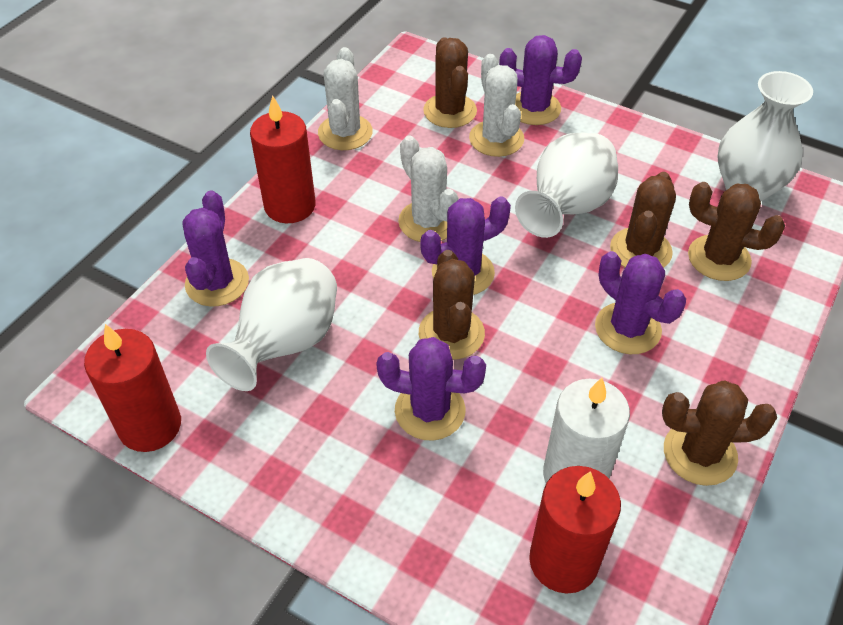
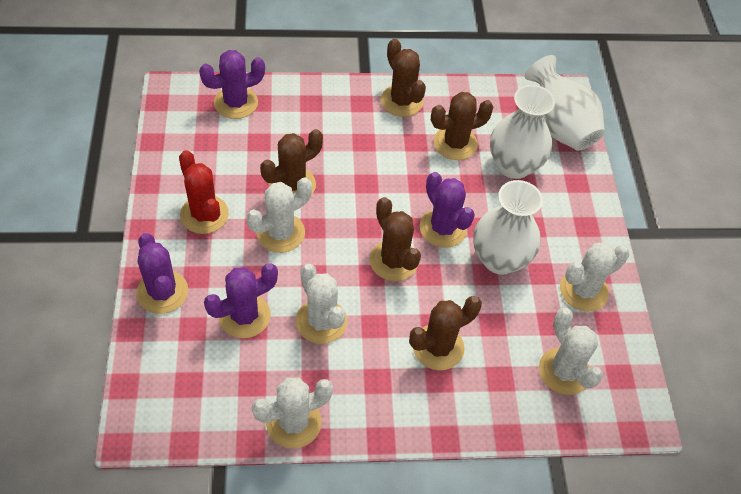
purple cactus: [182,190,249,306] [376,337,486,441] [420,196,511,295] [499,35,582,125] [595,251,686,354] = 5 -> [136,233,188,314] [199,50,265,119] [204,263,278,338] [420,172,475,248] = 4
red cactus: none = 0 -> [179,150,229,234] = 1
red candle: [84,324,181,452] [250,95,315,223] [529,466,621,593] = 3 -> none = 0
white cactus: [318,47,373,150] [398,136,459,242] [469,54,524,157] = 3 -> [246,177,312,253] [252,377,333,448] [296,264,347,344] [539,308,603,395] [560,243,629,311] = 5
white candle: [543,378,630,483] = 1 -> none = 0

